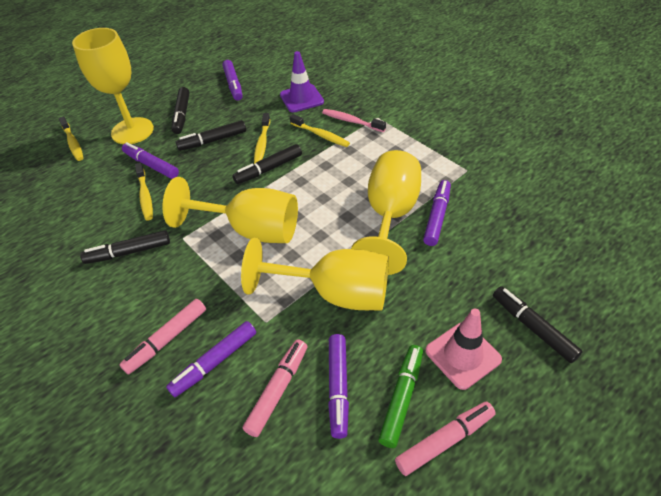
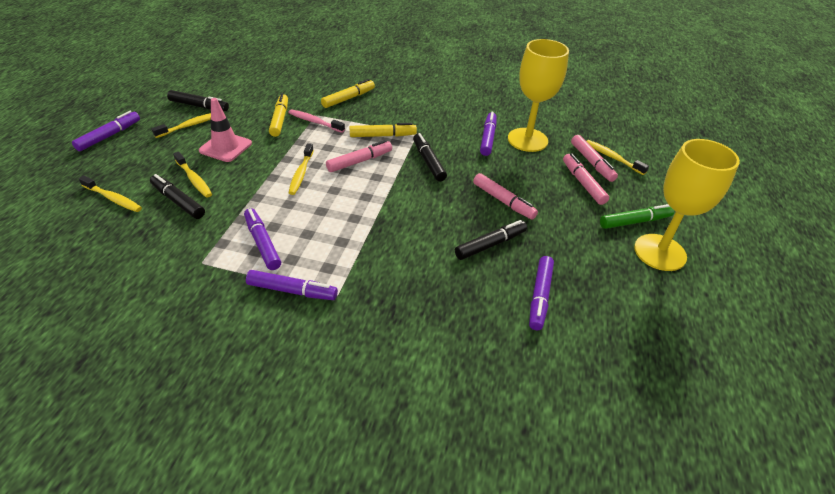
black marker: [80,230,170,264] [172,87,190,134] [176,120,246,151] [232,144,302,184] [493,286,583,363] = 5 -> [150,174,205,219] [167,90,229,111] [413,133,447,181] [455,220,527,260] = 4
pink marker: [120,299,206,375] [242,339,307,437] [395,402,496,476] = 3 -> [326,140,392,172] [473,173,538,220] [563,153,609,205] [571,135,618,182] = 4
purple traffic cone: [280,51,324,112] = 1 -> none = 0
yellow goblet: [72,28,154,144] [162,177,298,243] [241,238,389,310] [351,150,421,275] = 4 -> [508,39,569,152] [634,139,740,271] = 2
yellow marker: none = 0 -> [269,93,288,137] [321,79,375,108] [349,123,417,137] = 3
yellow toothbrush: [59,117,83,161] [135,163,153,220] [254,113,270,164] [290,114,350,147] = 4 -> [78,175,142,212] [152,113,211,138] [173,152,212,198] [288,143,314,195] [587,140,649,175] = 5

